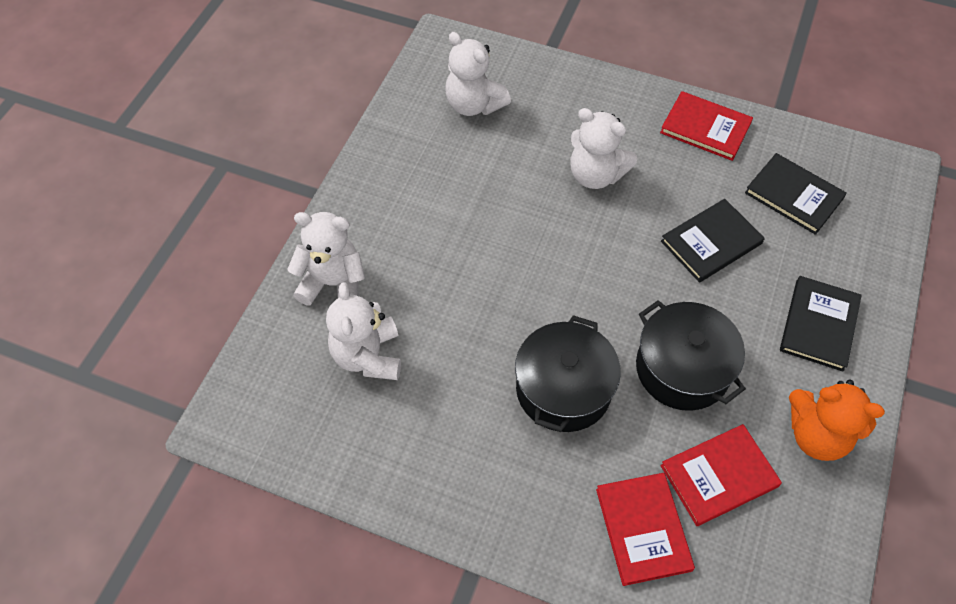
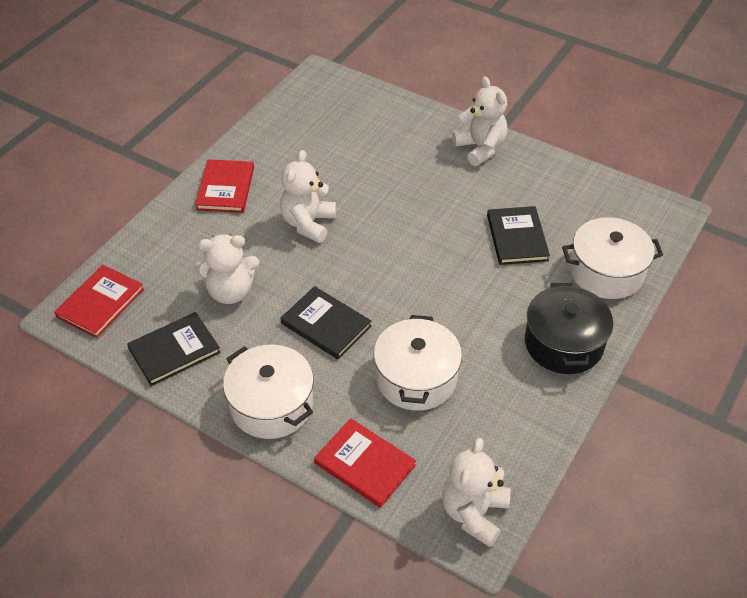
black pot: [515,315,621,432] [636,300,746,411] = 2 -> [525,283,613,374] = 1
orange teddy bear: [789,380,885,461] = 1 -> none = 0
white pot: none = 0 -> [223,344,314,439] [374,315,462,411] [562,217,663,299] = 3

